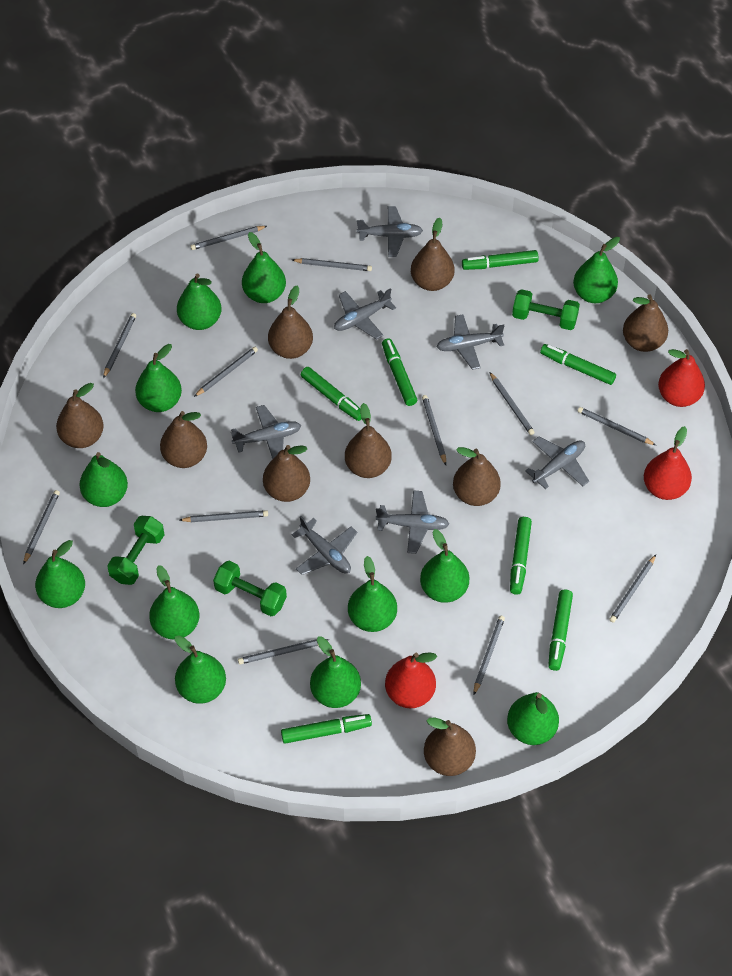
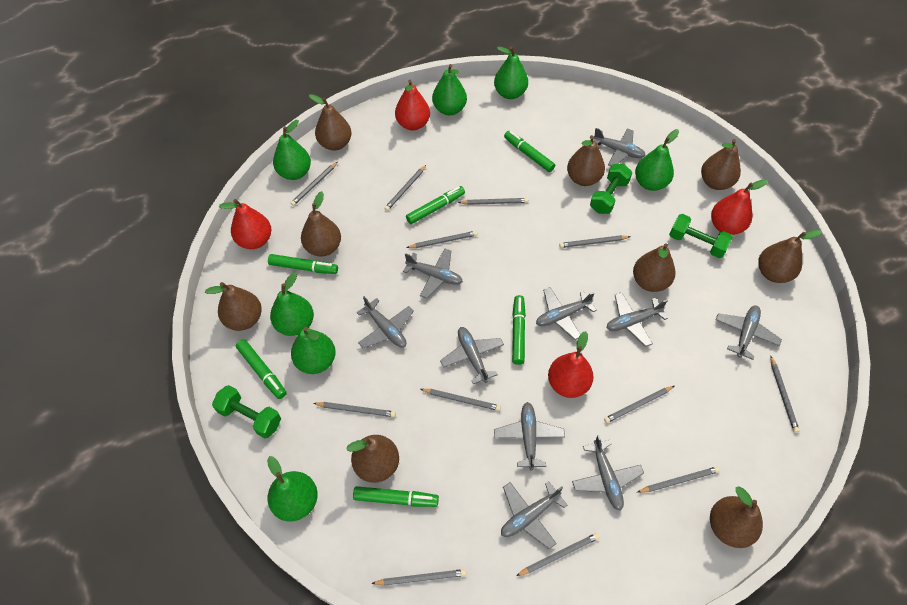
green marker: [281,714,372,744] [301,367,361,421] [382,338,417,406] [462,250,539,270] [510,517,532,595] [540,344,616,385] [548,589,573,671] = 7 -> [236,339,287,399] [268,254,338,274] [353,486,439,507] [406,186,465,224] [504,131,555,172] [512,295,526,365] = 6
green pear: [35,540,85,608] [80,452,128,507] [135,344,182,412] [149,565,199,639] [175,636,226,704] [177,274,221,330] [242,232,286,303] [310,637,361,708] [348,556,397,632] [420,529,469,603] [507,692,559,745] [573,237,620,303] = 12 -> [267,456,318,522] [270,272,314,336] [273,120,311,180] [291,327,336,374] [432,64,467,115] [494,46,528,99] [635,129,679,191] = 7
grey plane: [231,405,301,459] [292,516,357,575] [334,288,396,340] [357,206,423,257] [376,490,449,554] [436,315,504,370] [525,437,589,489] = 7 -> [357,296,414,348] [403,248,463,299] [440,327,504,384] [494,402,565,470] [501,481,567,549] [536,287,596,340] [572,435,644,511] [594,128,646,166] [607,292,668,347] [716,305,782,360] = 10
red pear: [385,652,437,708] [644,426,692,500] [658,349,705,407] = 3 -> [219,199,271,249] [395,80,430,130] [548,331,594,398] [711,179,768,235] = 4

